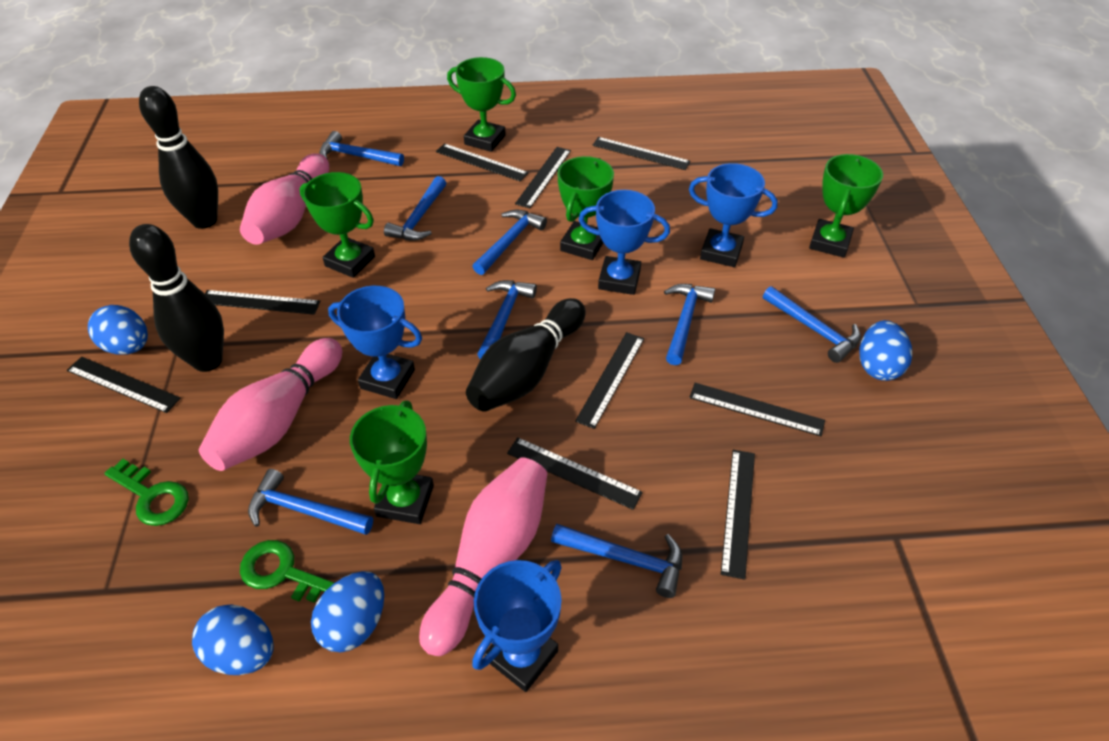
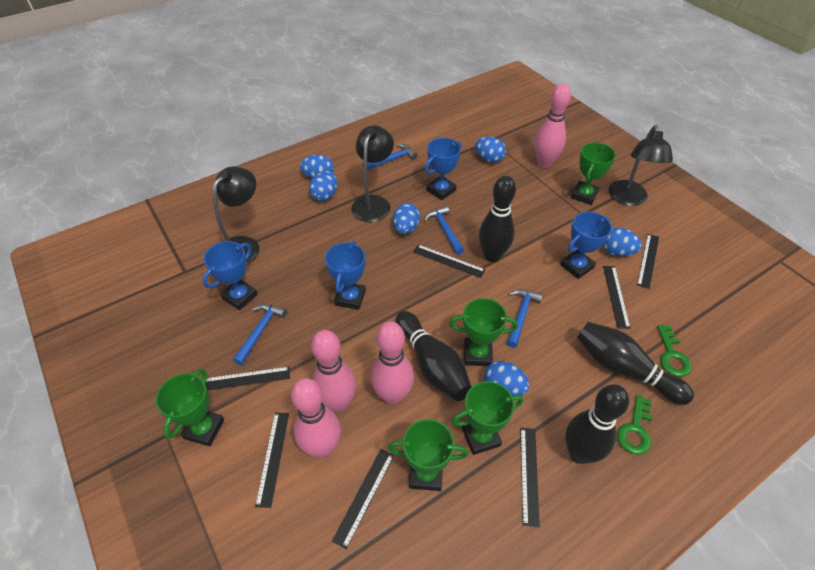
black bowling pin: [129,224,224,372] [139,86,218,229] [466,298,586,412] = 3 -> [396,311,472,401] [479,176,516,262] [565,384,629,464] [577,322,694,405] = 4
black lamp: none = 0 -> [213,167,259,265] [351,125,394,222] [609,125,673,206] = 3
black ruler: [67,357,181,413] [205,290,320,315] [436,143,529,182] [507,437,643,510] [515,147,571,208] [575,332,644,429] [592,137,691,170] [689,383,825,437] [721,450,755,580] = 9 -> [205,367,290,390] [255,412,289,508] [332,449,394,549] [413,244,485,278] [520,428,540,527] [603,266,631,329] [637,234,659,289] = 7
blue egg: [88,305,148,355] [192,604,274,675] [311,571,384,652] [859,320,912,381] = 4 -> [300,154,334,179] [309,171,337,201] [393,203,420,234] [475,137,506,163] [484,361,529,396] [602,228,642,256] = 6
blue hammer: [248,469,373,535] [319,131,404,166] [384,176,446,241] [472,210,547,275] [477,280,537,359] [551,524,682,598] [664,284,715,365] [763,286,861,363] = 8 -> [233,304,287,365] [362,144,418,170] [424,206,464,255] [507,289,543,348] = 4
pink bowling pin: [199,338,342,471] [240,153,329,245] [419,458,547,656] = 3 -> [291,378,341,458] [311,330,356,413] [371,321,414,405] [534,84,571,168] = 4

